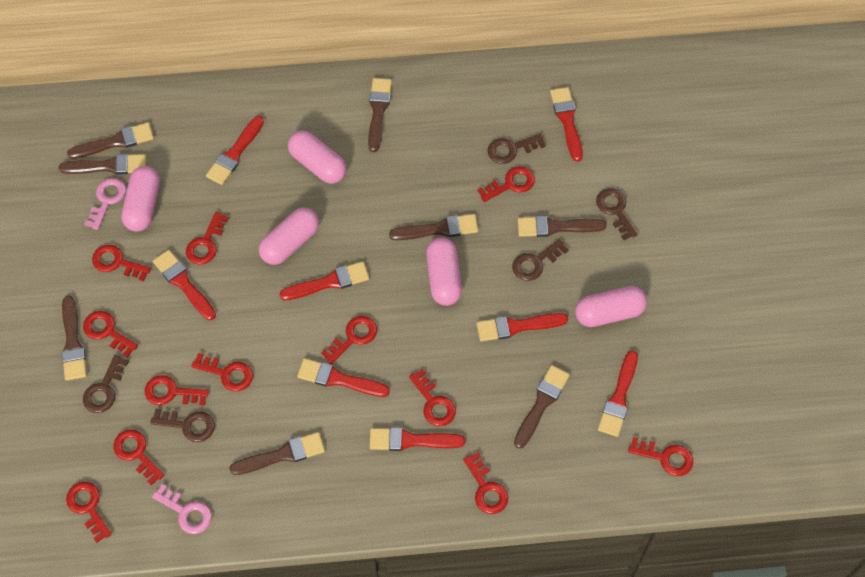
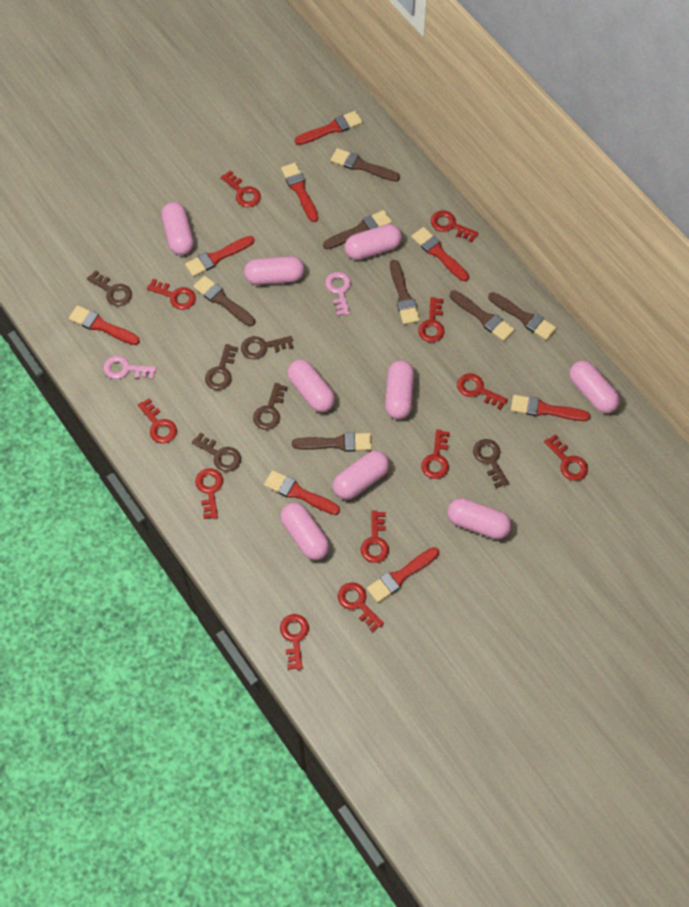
brown brush: [59,154,146,175] [61,296,87,381] [67,122,154,159] [229,432,325,475] [368,78,392,152] [389,214,478,240] [514,365,570,448] [517,216,607,237] = 8 -> [193,276,255,326] [292,432,372,452] [323,210,392,249] [330,148,400,182] [390,260,420,325] [450,290,515,341] [488,292,556,340] = 7
brown key: [83,355,129,413] [150,408,215,442] [487,134,546,164] [512,239,569,281] [596,188,638,240] = 5 -> [87,270,132,306] [192,432,241,472] [205,344,238,390] [241,336,293,359] [253,383,288,430] [473,439,509,488] = 6
pink capsule: [121,166,160,232] [259,207,319,265] [288,131,346,184] [426,238,462,306] [575,286,647,327] = 5 -> [161,202,194,255] [244,256,305,285] [280,503,330,560] [287,360,335,412] [333,451,390,500] [345,224,402,260] [385,360,415,419] [447,498,512,539] [569,361,620,413] = 9

